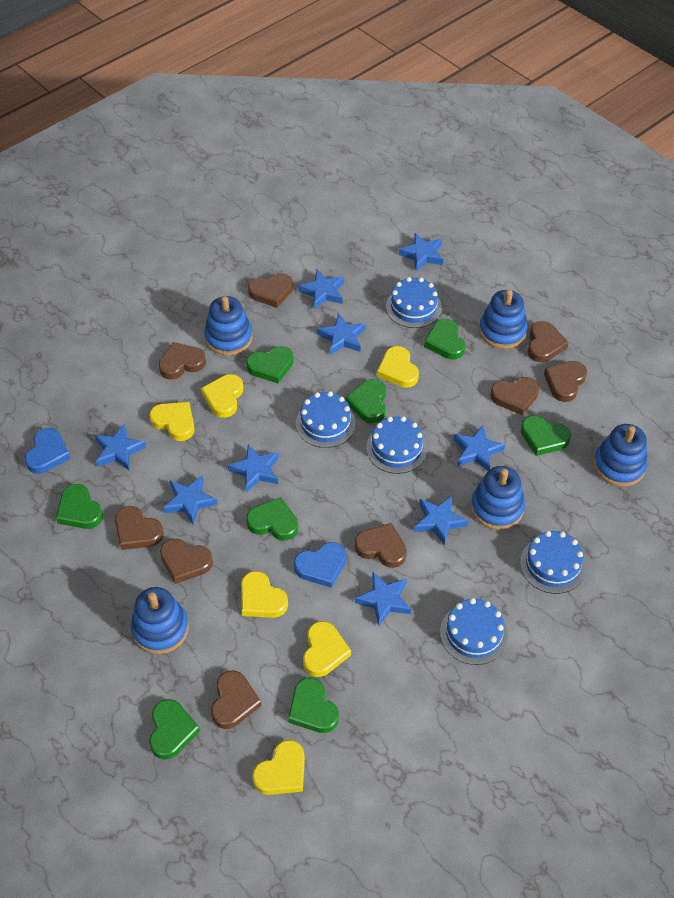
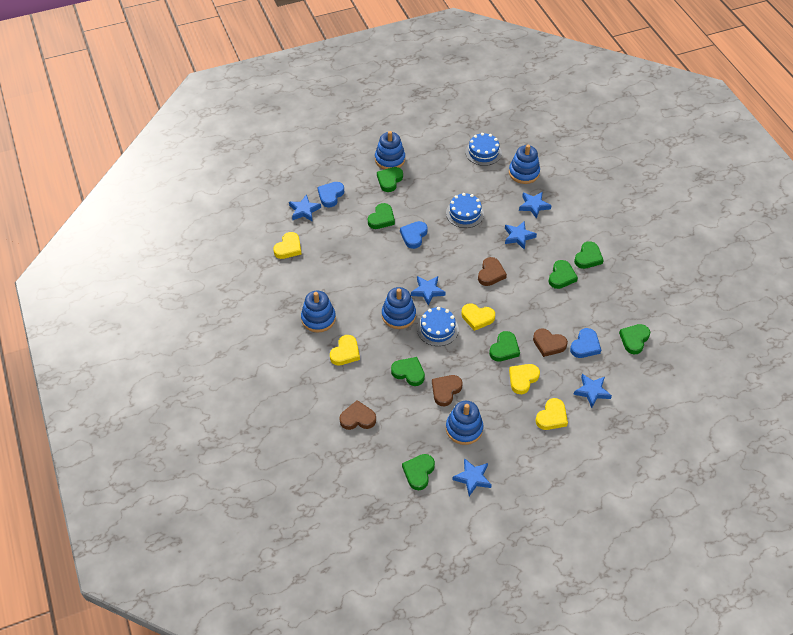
blue cake: [296,391,356,448] [366,416,427,474] [386,277,442,328] [440,598,508,665] [520,531,586,594] = 5 -> [417,307,459,346] [446,193,484,228] [465,133,502,166] = 3
blue heart: [24,428,71,474] [294,542,346,588] = 2 -> [317,182,344,208] [400,221,428,249] [570,328,601,358] = 3
blue star: [94,424,146,470] [163,475,218,525] [228,444,279,493] [298,270,344,309] [317,314,365,355] [355,572,411,627] [399,233,443,271] [414,496,468,545] [453,425,505,471] = 9 -> [289,194,321,222] [411,276,446,306] [452,458,492,496] [505,221,537,250] [519,192,552,219] [573,374,612,408] = 6
brown heart: [115,506,164,550] [159,342,206,380] [160,539,213,584] [211,671,261,729] [248,273,293,308] [355,523,407,568] [490,377,539,415] [528,321,569,362] [544,361,587,402] = 9 -> [339,400,376,430] [432,375,463,406] [478,257,507,286] [533,328,568,357] = 4
yellow heart: [149,402,195,441] [201,374,243,418] [241,571,288,618] [252,740,305,795] [303,621,351,677] [377,346,419,388] = 6 -> [273,232,301,259] [330,335,360,365] [461,304,495,331] [509,364,540,394] [536,398,568,430] = 5

